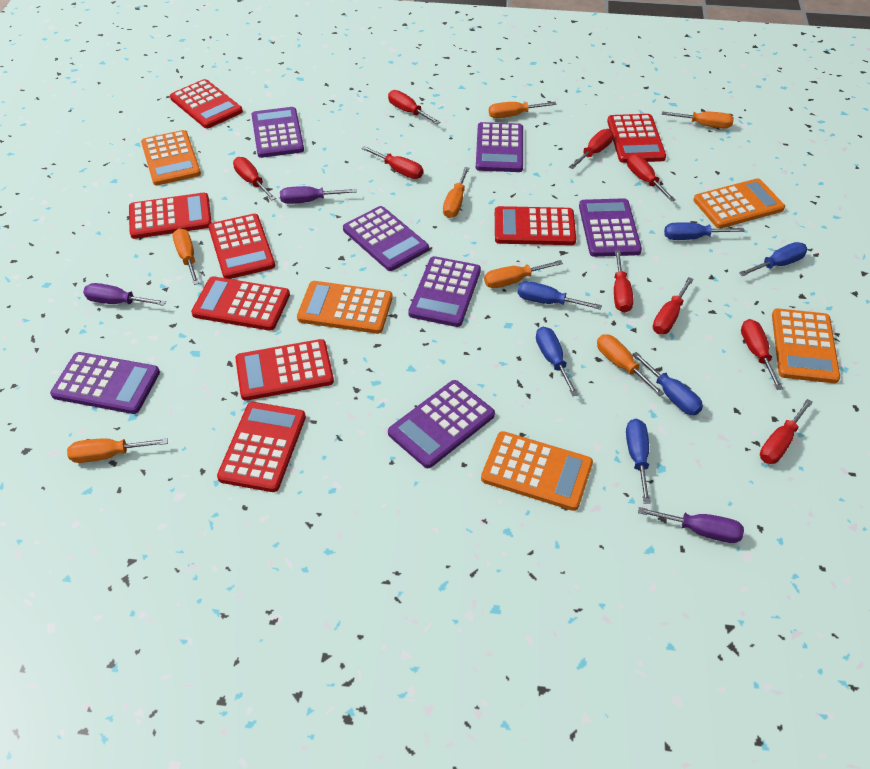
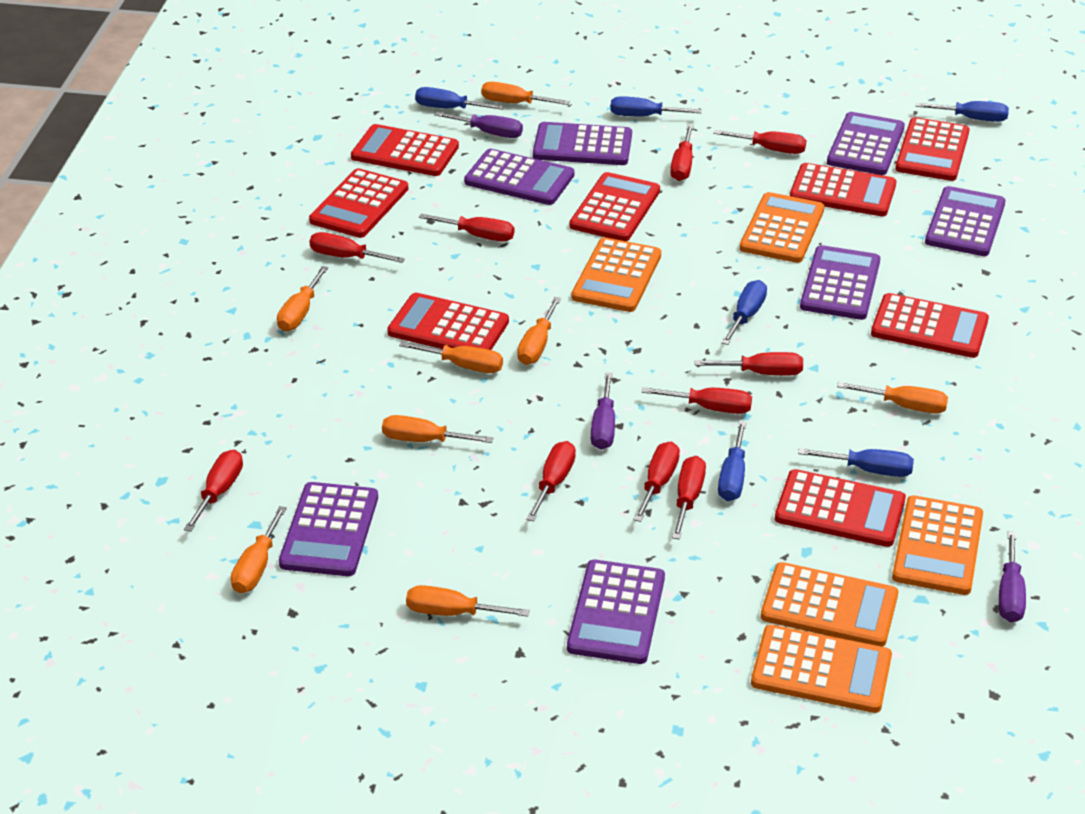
orange screwdriver: [67,438,168,463] [172,228,199,285] [443,167,469,218] [484,260,563,288] [489,102,557,118] [597,334,665,396] [662,111,734,129] = 7 -> [231,506,287,593] [277,266,328,331] [382,415,493,443] [399,341,503,373] [406,585,529,617] [481,82,570,105] [517,297,561,365] [837,382,948,414] = 8
red screwdriver: [233,157,276,200] [361,146,423,179] [388,90,440,124] [569,129,614,169] [614,250,634,313] [627,154,676,202] [653,277,694,334] [741,319,783,390] [760,399,813,464] = 9 -> [184,450,243,532] [309,232,405,263] [419,214,514,242] [526,441,576,521] [633,442,680,522] [642,387,752,414] [670,125,694,181] [672,456,706,540] [695,352,803,376] [713,130,807,154] = 10

